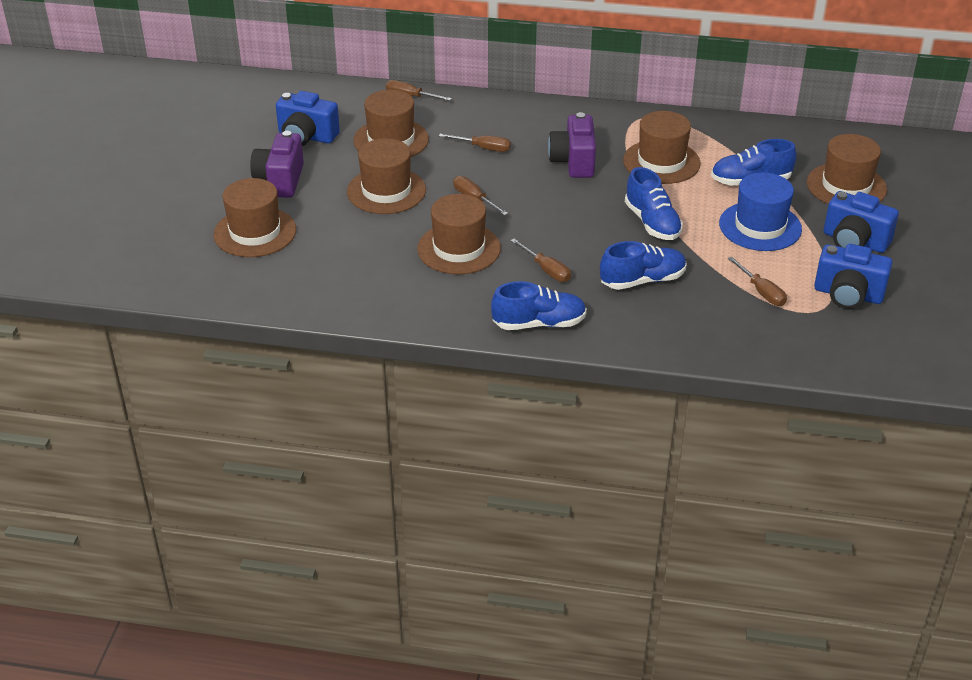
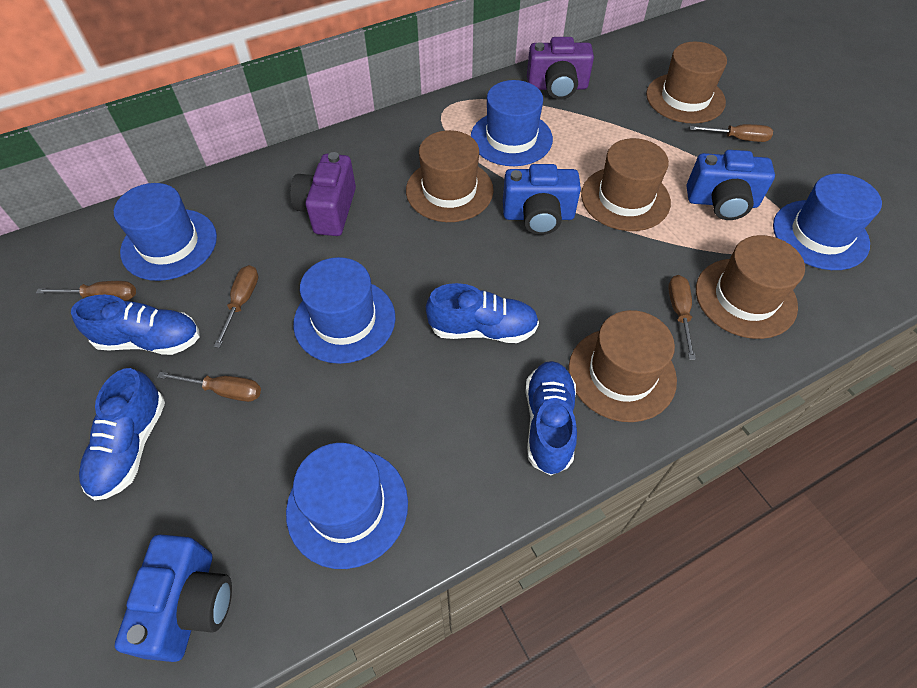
blue hat: [719,172,802,251] = 1 -> [114,183,217,281] [286,443,408,569] [293,257,396,364] [471,80,553,166] [773,174,882,270] = 5
brown hat: [213,178,296,257] [347,138,426,214] [353,90,429,157] [417,194,501,274] [623,111,701,184] [807,134,887,204] = 6 -> [406,130,494,222] [568,310,677,422] [581,138,671,231] [646,42,727,124] [696,235,805,339] = 5

